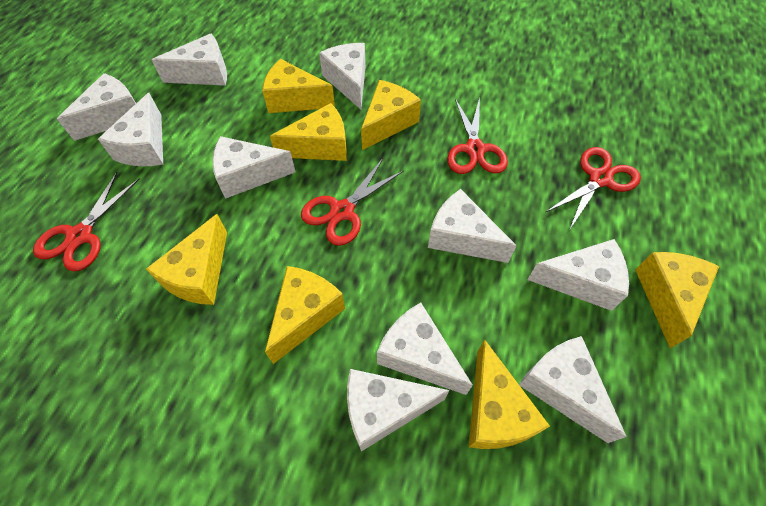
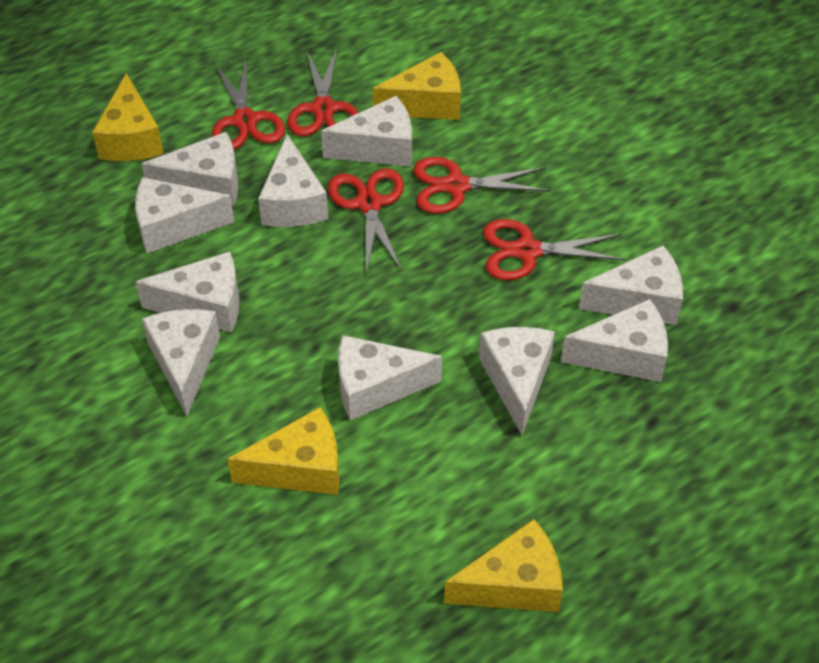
red scissors: [33,172,140,271] [301,158,404,246] [447,98,508,174] [546,147,641,230] = 4 -> [212,59,285,150] [288,48,358,136] [328,168,404,274] [413,157,551,214] [483,219,626,280] = 5
yellow cheese: [146,214,227,305] [262,59,335,113] [265,266,345,364] [270,103,347,161] [361,80,421,150] [469,339,550,449] [635,252,719,348] = 7 -> [92,73,164,161] [227,407,339,495] [372,52,461,120] [444,519,563,612] = 4

